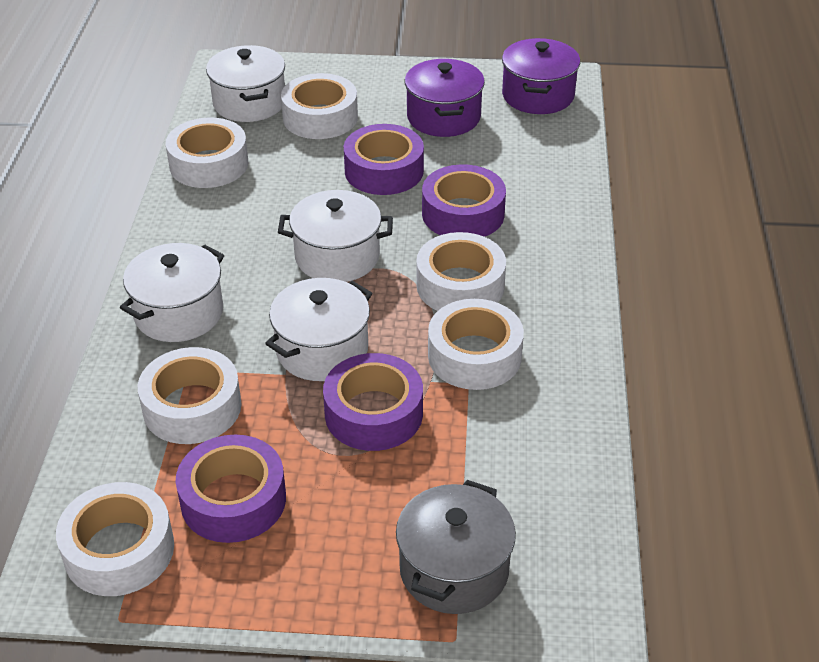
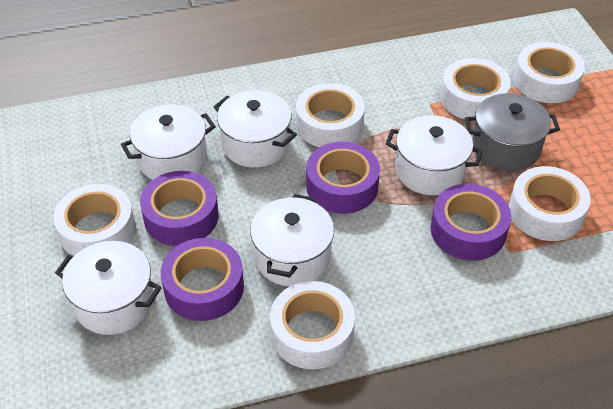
purple pot: [405,59,485,137] [502,38,580,114] = 2 -> none = 0
white pot: [120,243,224,342] [206,45,285,122] [265,278,372,381] [278,190,393,282] = 4 -> [55,241,162,335] [121,104,216,180] [213,90,297,168] [250,194,334,286] [385,115,483,195] = 5

